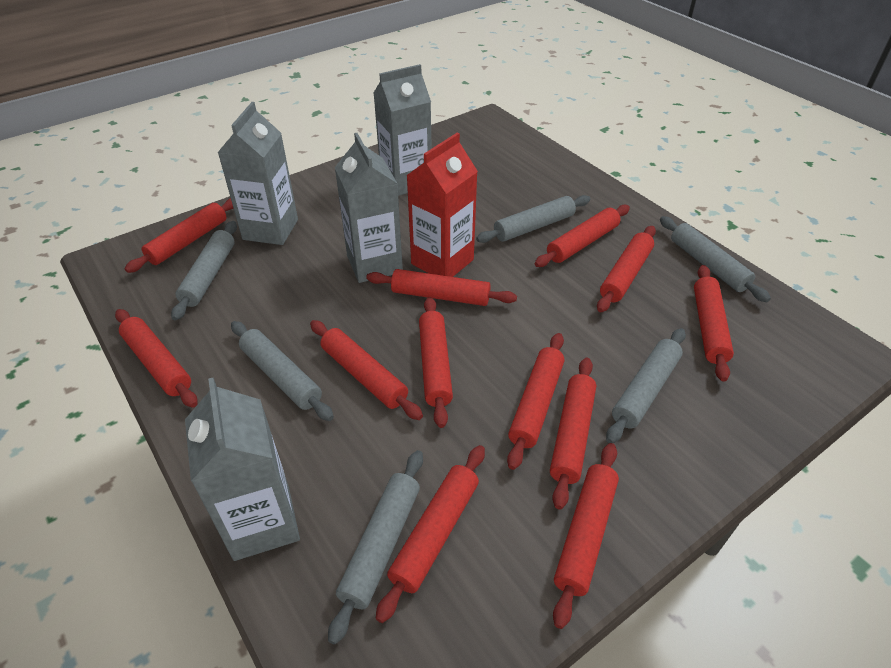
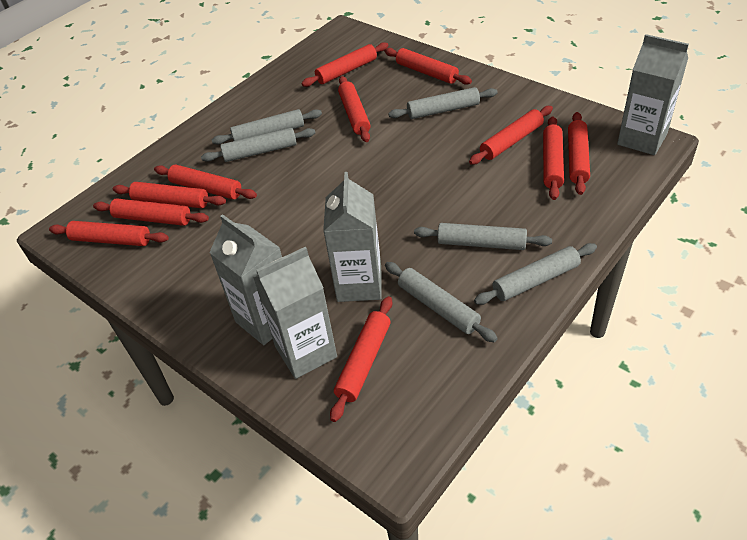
red carton: [406,133,478,277] = 1 -> none = 0
red rolling pin: [115,309,197,408] [125,198,234,273] [310,320,423,420] [366,269,517,306] [376,445,485,623] [419,297,453,428] [507,333,564,470] [535,205,630,267] [550,358,596,510] [553,443,619,629] [597,226,656,312] [694,265,734,382] = 12 -> [49,221,169,246] [93,198,209,226] [113,182,226,208] [154,165,257,200] [301,42,389,87] [330,296,392,422] [338,76,370,142] [384,48,472,85] [469,106,553,165] [543,116,564,200] [568,112,590,195] = 11

